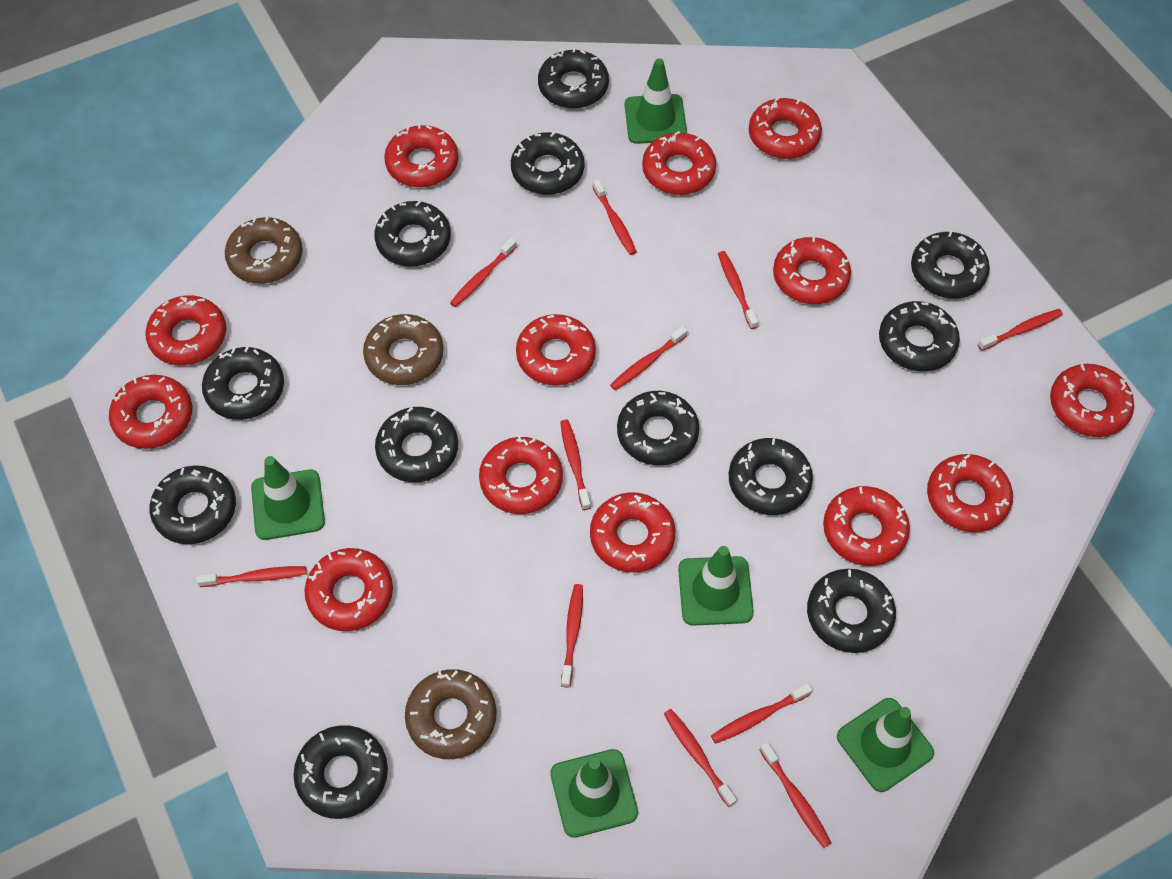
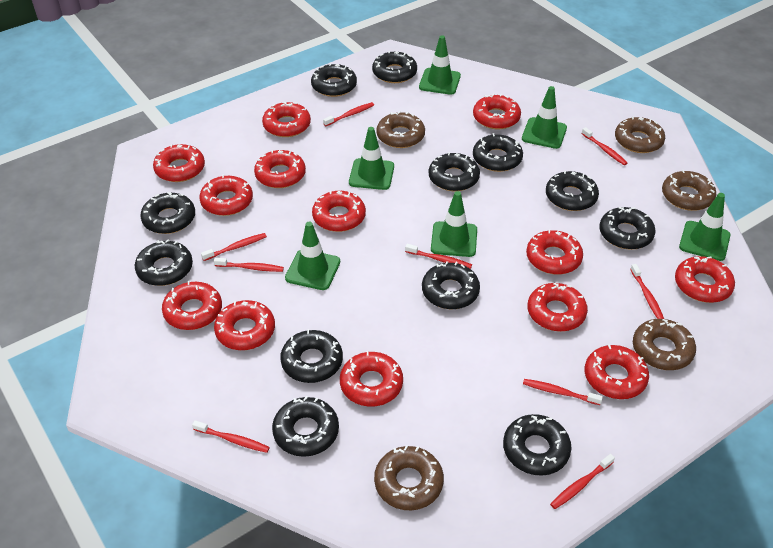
brown donut: [225,216,303,284] [363,314,443,385] [405,669,497,759] = 3 -> [374,445,444,510] [376,111,425,148] [615,116,665,153] [633,319,696,370] [662,170,716,211] = 5
green traffic cone: [251,456,325,540] [550,749,638,838] [625,58,687,144] [678,546,754,626] [837,698,934,792] = 5 -> [285,222,340,290] [349,127,394,190] [419,35,461,95] [431,191,477,257] [522,86,567,149] [679,193,730,261] = 6
red toothbrush: [197,566,307,587] [450,238,517,307] [560,420,591,510] [561,584,583,688] [593,179,637,255] [610,326,688,390] [664,709,737,807] [711,684,812,744] [718,251,758,329] [760,742,831,848] [978,309,1063,351] = 11 -> [192,420,270,453] [201,233,267,261] [214,257,284,272] [323,102,374,126] [405,244,472,269] [523,379,603,405] [550,454,615,509] [581,127,627,165] [630,264,664,319] = 9

